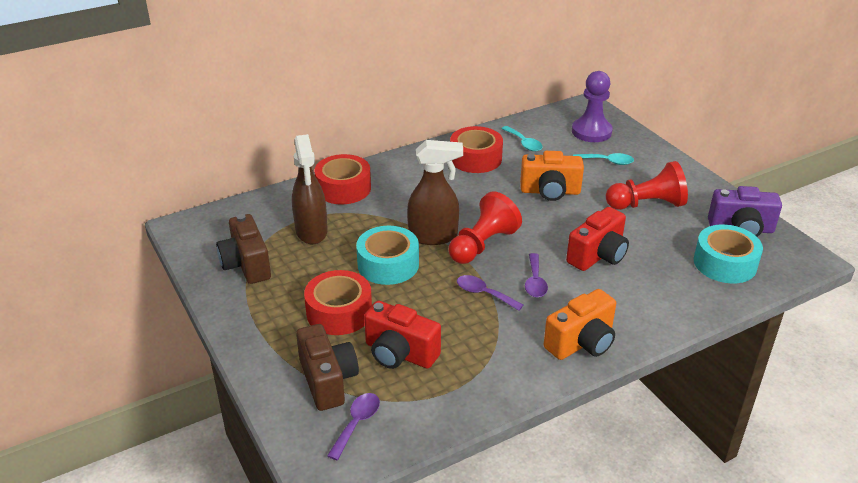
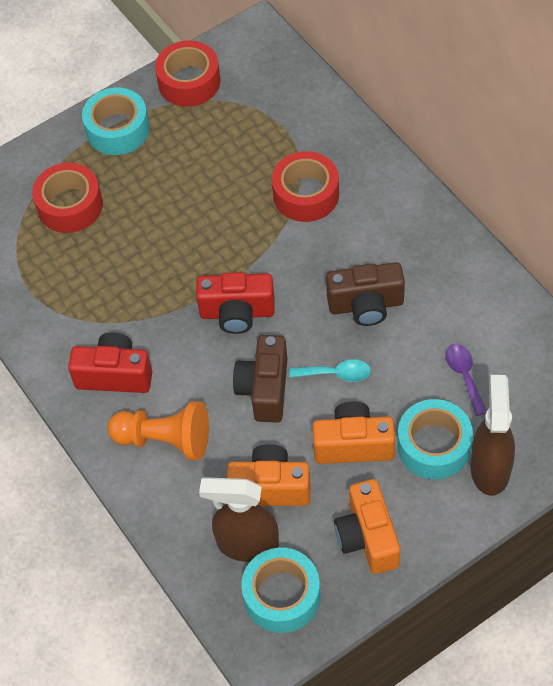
orange camera: [520,151,584,201] [544,289,616,360] = 2 -> [227,444,310,506] [313,402,395,464] [334,479,400,574] = 3
orange pawn: none = 0 -> [107,401,209,460] = 1
purple camera: [708,186,782,237] = 1 -> none = 0
purple pawn: [572,71,613,142] = 1 -> none = 0
purple spoon: [327,393,380,460] [457,275,523,311] [525,253,548,298] = 3 -> [446,344,487,416] = 1
red pawn: [449,192,522,264] [606,161,688,210] = 2 -> none = 0
turquoise spoon: [501,126,543,151] [573,153,634,165] = 2 -> [289,359,371,382] = 1
turquoise tape: [356,226,419,285] [694,224,763,283] = 2 -> [82,88,150,155] [241,548,320,633] [397,399,473,479] = 3

